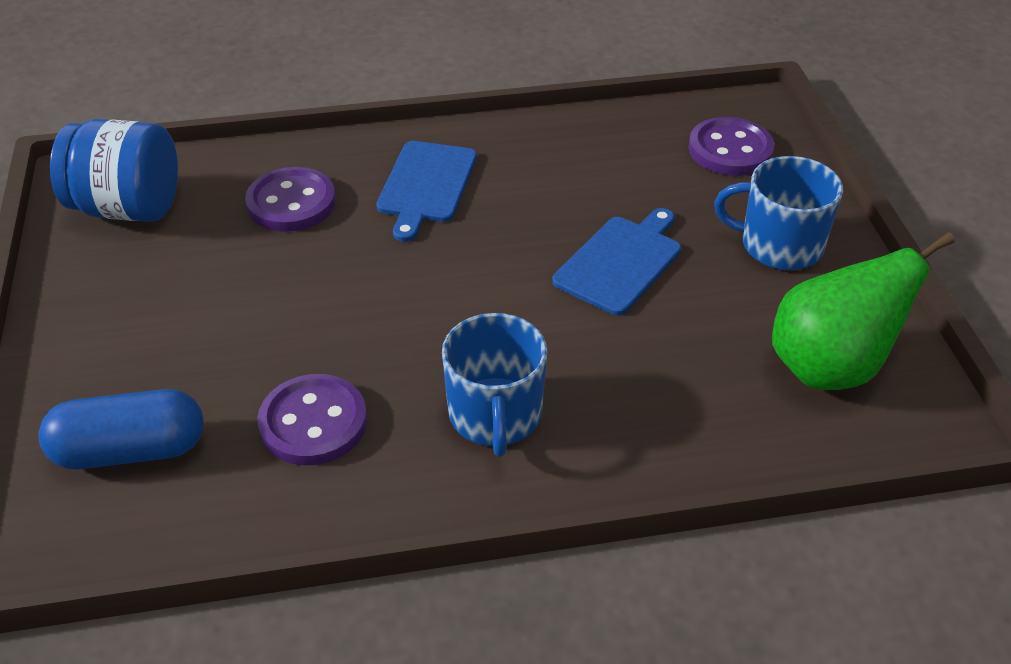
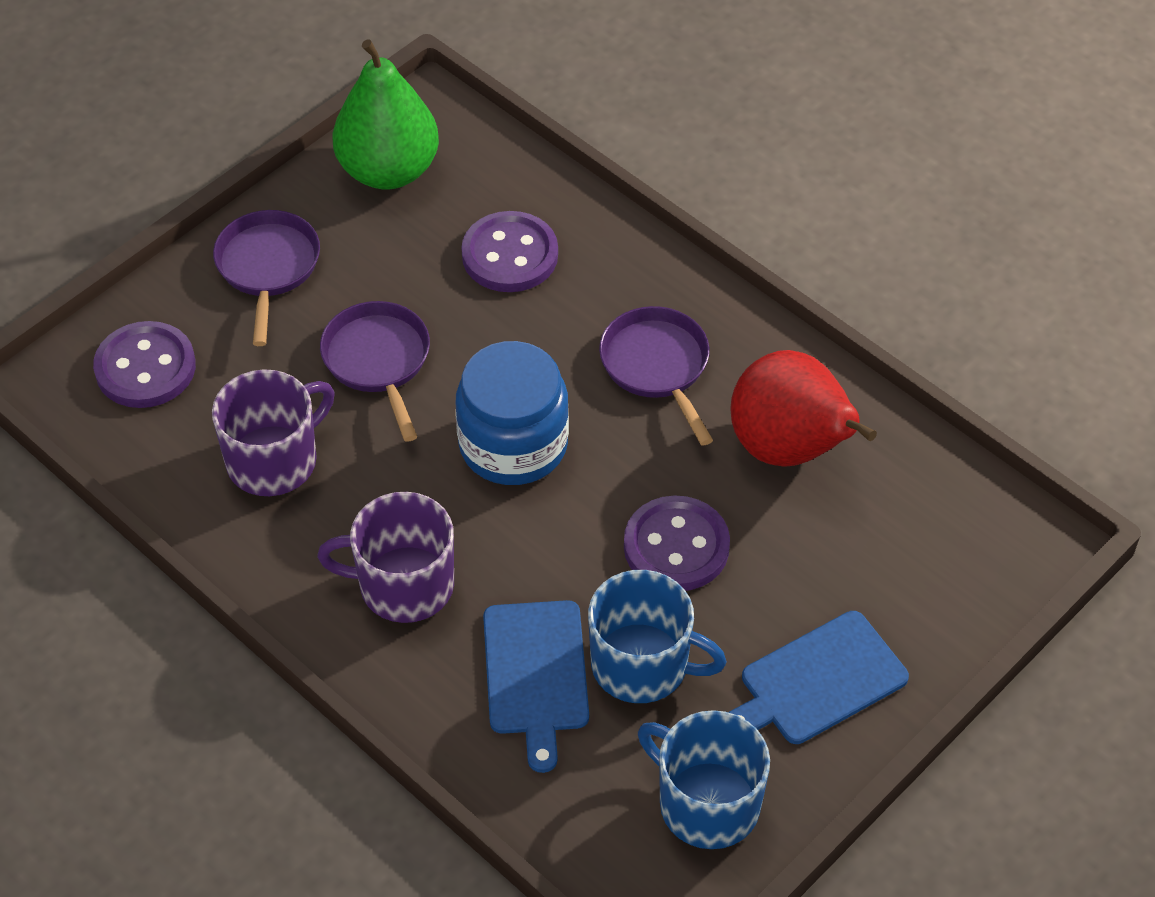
blue capsule: [38,389,204,469] = 1 -> none = 0
purple mug: none = 0 -> [212,369,335,496] [317,492,454,623] = 2
purple pan: none = 0 -> [213,210,320,346] [320,301,430,442] [599,306,713,445] = 3
red pear: none = 0 -> [730,350,877,467] = 1

